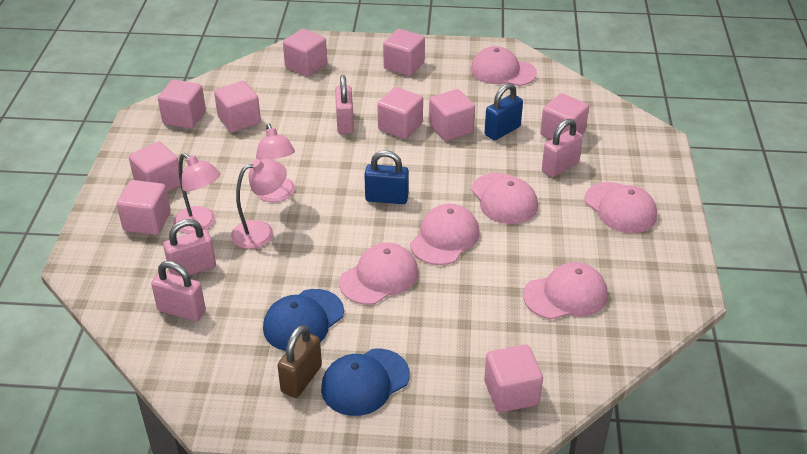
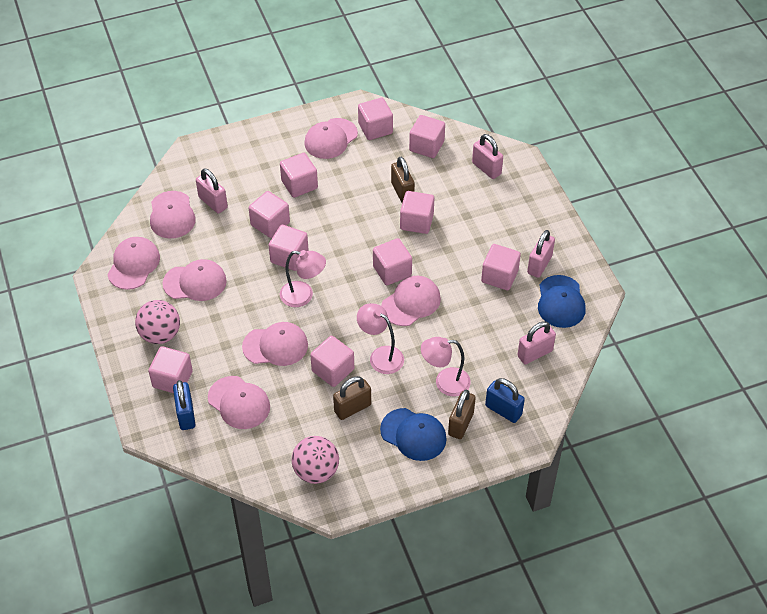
brown padlock: [277,325,322,398] = 1 -> [333,376,371,420] [391,157,415,203] [448,390,476,439] = 3
pink ball: none = 0 -> [135,300,180,344] [292,436,339,484] = 2
pink cap: [339,243,418,305] [410,204,480,265] [471,46,537,86] [471,173,538,224] [523,262,608,320] [584,182,657,233] = 6 -> [107,237,160,290] [150,191,196,238] [163,259,227,301] [208,376,270,429] [242,322,308,366] [304,118,358,159] [381,276,441,326] = 7

